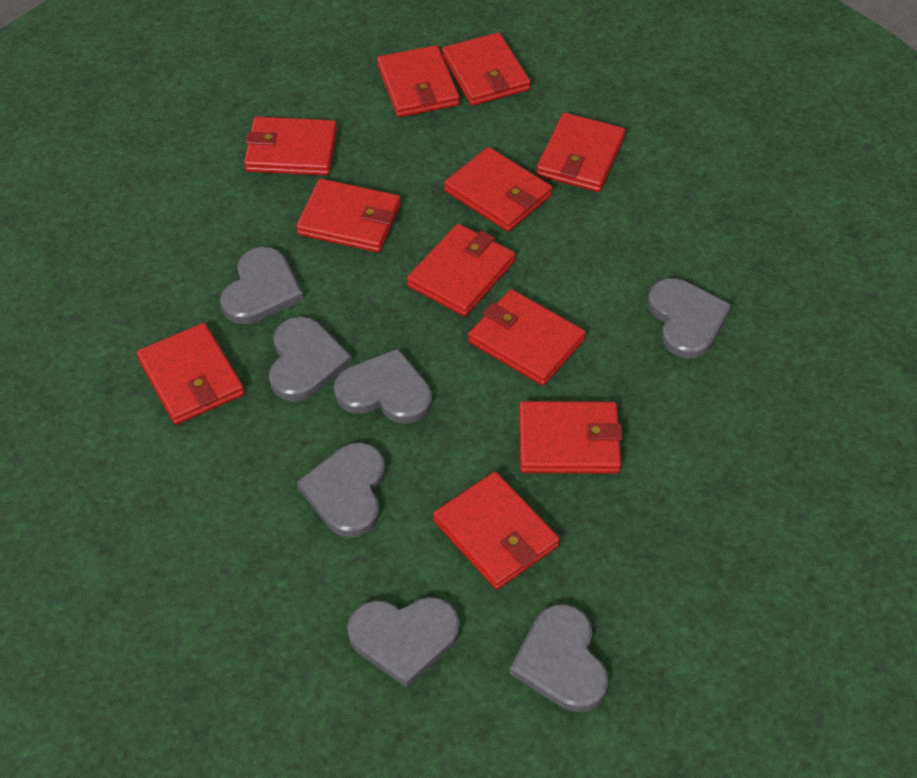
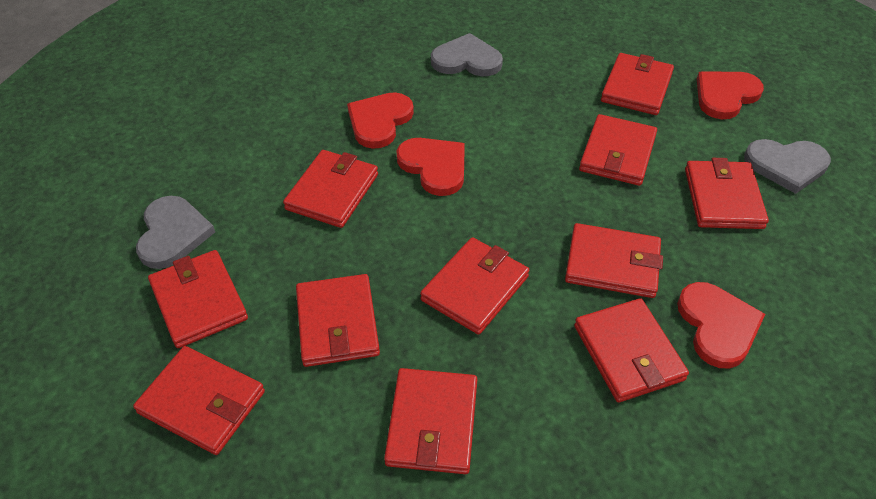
grey heart: [220,247,304,324] [269,317,352,401] [297,442,385,537] [334,349,432,424] [347,597,460,688] [509,604,609,712] [648,278,731,358] = 7 -> [136,196,215,269] [431,33,503,77] [744,139,831,194] = 3
red heart: none = 0 -> [347,92,414,149] [396,138,465,196] [677,282,765,369] [697,72,764,119] = 4

